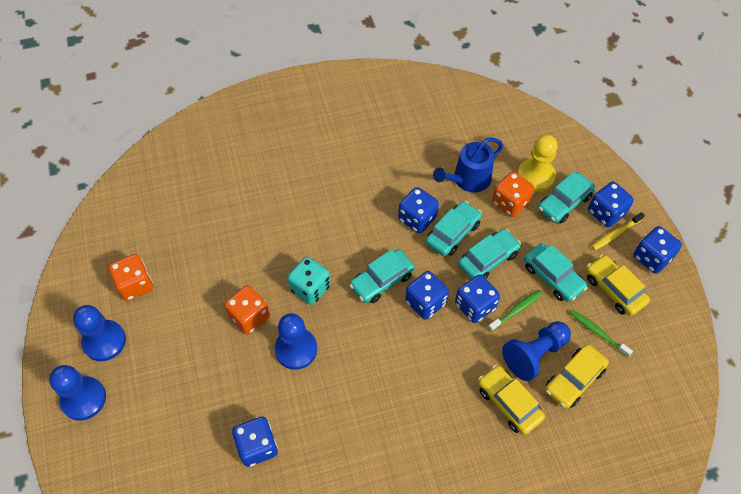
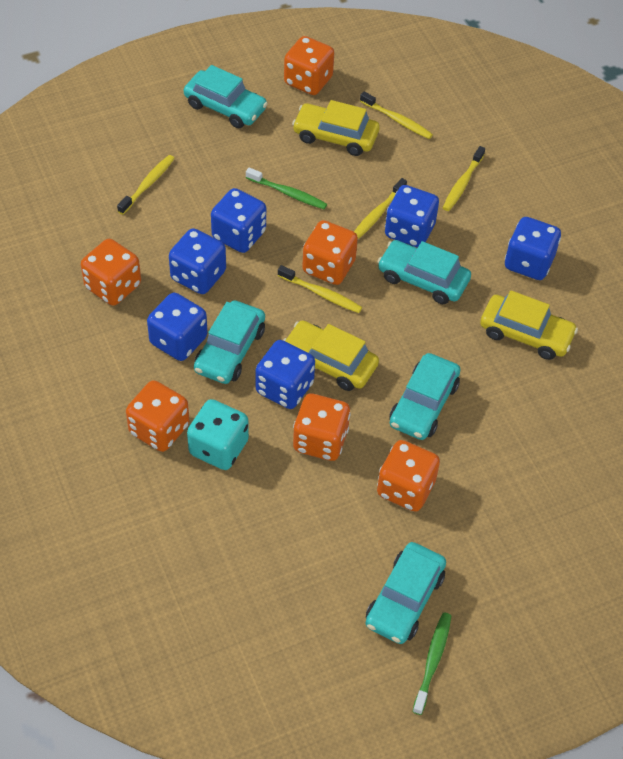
blue pawn: [49,365,106,421] [73,305,126,361] [274,313,317,370] [502,321,571,381] = 4 -> none = 0
blue watering can: [433,137,503,193] = 1 -> none = 0
orange dice: [108,254,153,301] [224,285,270,335] [492,171,534,217] = 3 -> [81,239,141,306] [126,380,189,452] [284,36,334,95] [293,394,351,461] [302,220,358,285] [377,440,440,512] = 6
yellow pawn: [518,134,558,192] = 1 -> none = 0
yellow toothbrush: [592,212,645,250] = 1 -> [117,155,175,215] [278,265,362,313] [354,178,407,239] [360,92,433,139] [443,146,485,211] = 5

